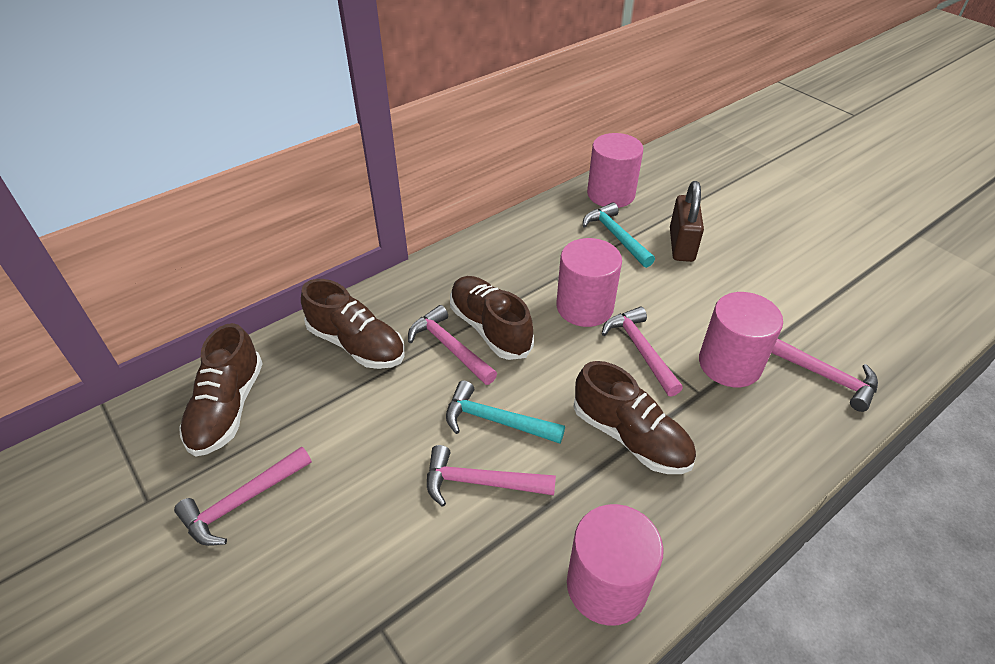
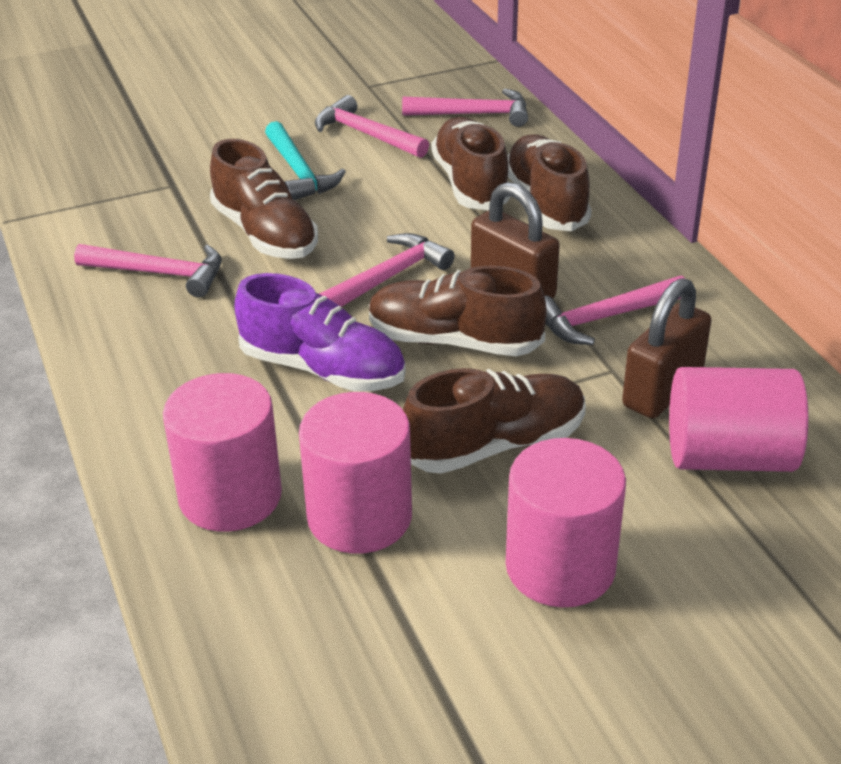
brown padlock: [670,181,704,262] = 1 -> [471,182,560,299] [622,278,711,418] = 2
brown shoe: [179,323,263,457] [301,279,405,369] [450,276,534,360] [573,361,696,474] = 4 -> [210,139,318,259] [369,265,547,356] [403,368,586,474] [431,117,511,211] [507,135,592,231] = 5
purple shoe: none = 0 -> [234,273,406,391] = 1
turquoise hammer: [446,381,565,444] [583,203,655,268] = 2 -> [265,121,346,200] = 1

